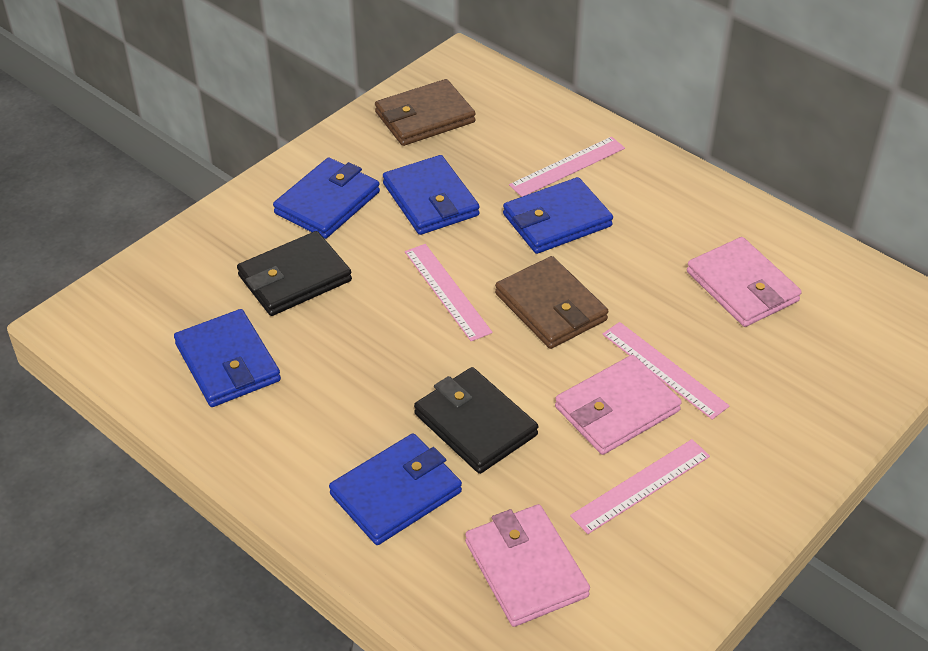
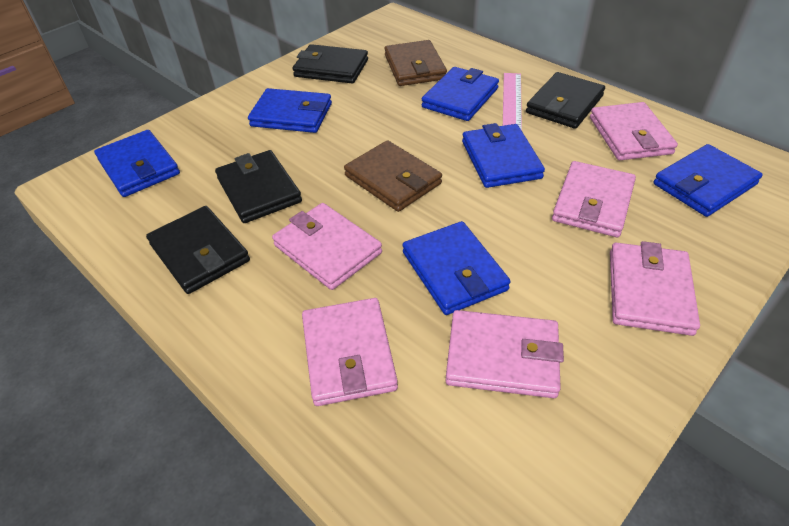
black wallet: [237,231,352,316] [414,367,538,474] = 2 -> [146,206,250,294] [215,150,302,223] [292,44,368,83] [526,72,605,129] = 4
blue wallet: [174,309,281,407] [273,157,380,239] [329,433,462,545] [383,155,480,235] [503,177,613,254] = 5 -> [94,130,180,197] [248,88,332,133] [402,221,511,315] [422,67,499,121] [462,123,545,188] [653,144,763,217] = 6
pink ruler: [405,244,493,341] [509,137,625,197] [570,439,710,534] [602,322,730,420] = 4 -> [503,73,522,131] = 1
pink wallet: [465,504,590,627] [555,355,682,455] [687,237,802,327] = 3 -> [272,203,382,290] [302,298,398,406] [446,310,564,398] [552,161,636,237] [590,102,678,160] [610,241,700,336] = 6

